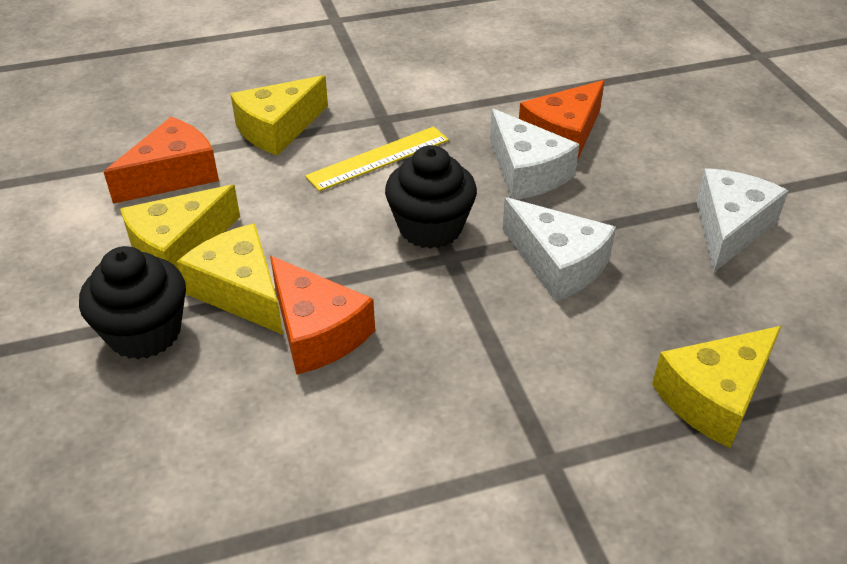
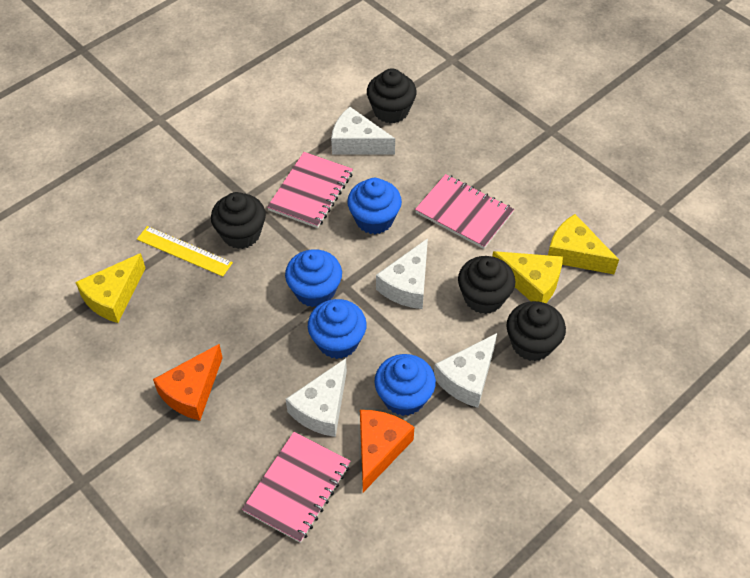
black cupcake: [79,246,186,359] [385,145,477,249] = 2 -> [211,192,266,249] [367,68,417,124] [458,256,515,314] [507,301,566,361] = 4
blue cupcake: none = 0 -> [285,249,342,307] [308,299,367,359] [347,178,402,234] [375,354,436,416] = 4
orange cheese: [104,117,219,204] [270,256,375,375] [519,80,605,161] = 3 -> [153,344,223,421] [360,410,414,492] = 2
pink notebook: none = 0 -> [242,432,351,543] [267,152,353,228] [415,174,514,249] = 3
white cheese: [490,109,580,200] [502,197,616,301] [696,168,788,272] = 3 -> [286,358,347,437] [331,107,395,155] [376,238,428,309] [434,333,497,408] = 4
yellow cheese: [120,185,240,270] [177,224,283,335] [231,75,328,156] [652,326,781,448] = 4 -> [76,253,145,323] [492,251,563,303] [548,214,619,274] = 3

